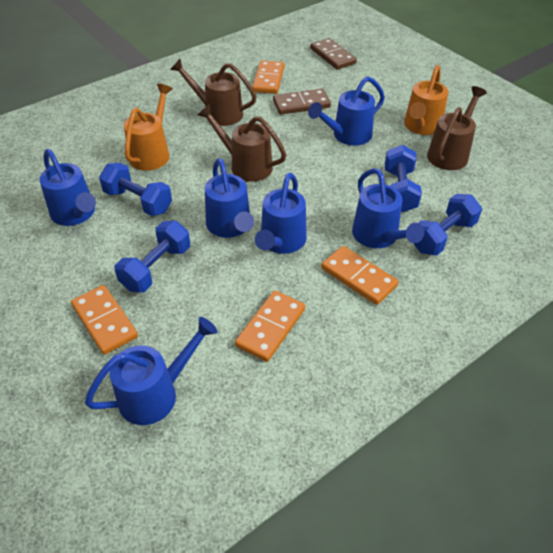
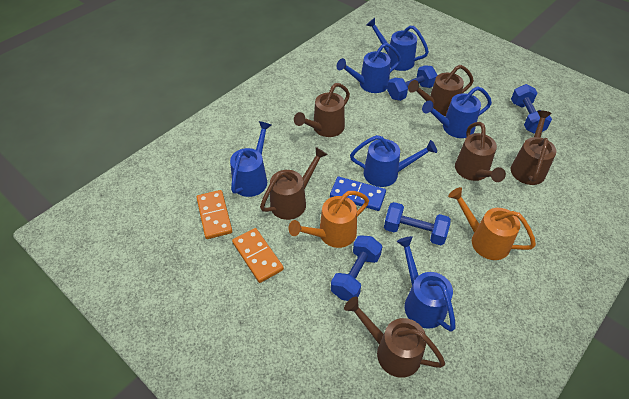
blue domino: none = 0 -> [330,177,386,211] = 1
brown domino: [273,89,331,115] [310,38,357,70] = 2 -> none = 0
brown watering can: [170,59,256,126] [197,104,286,182] [427,86,487,170] = 3 -> [260,147,328,220] [294,83,350,137] [344,296,445,378] [408,65,474,116] [455,122,506,182] [511,110,556,185] = 6
orange domino: [71,285,138,355] [235,290,305,362] [252,60,284,94] [321,246,398,305] = 4 -> [196,190,232,239] [232,228,284,283] = 2

